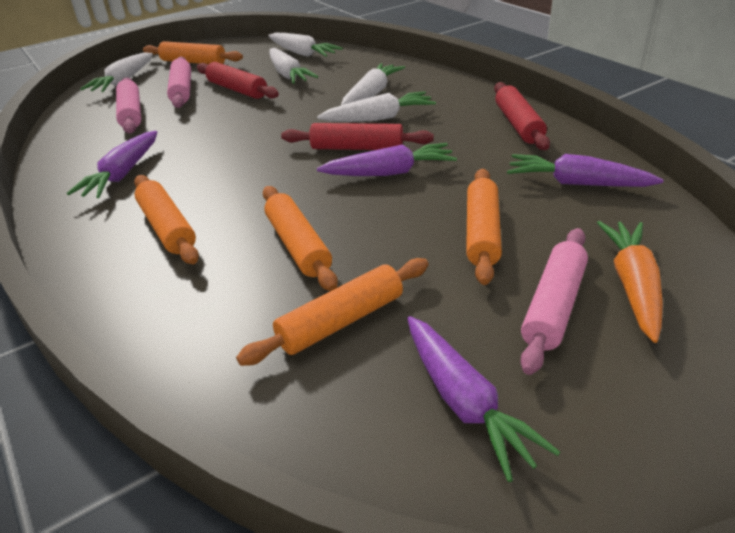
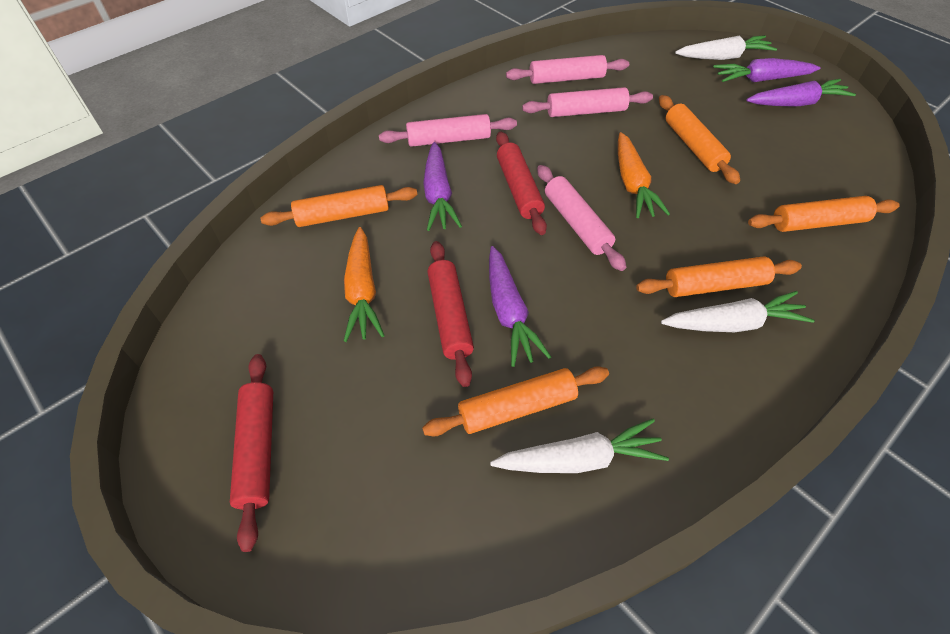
orange carrot: [597,221,663,343] = 1 -> [344,227,385,342] [618,132,670,218] = 2
pink rolling pin: [116,77,141,134] [167,56,191,108] [520,228,588,375] = 3 -> [379,114,517,147] [506,55,629,84] [522,87,653,117] [537,165,626,271] = 4
white carrot: [80,53,153,92] [268,33,343,57] [269,48,318,84] [317,91,436,122] [341,63,405,105] = 5 -> [490,418,669,473] [661,291,815,332] [675,35,777,60] = 3

